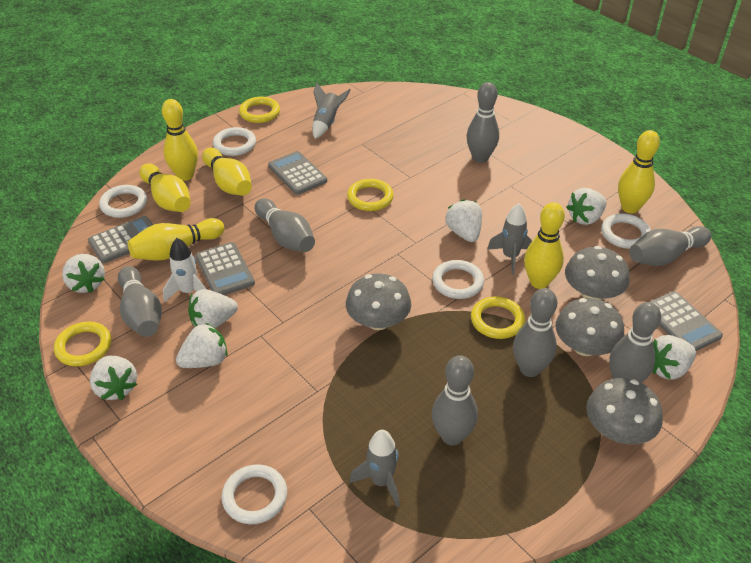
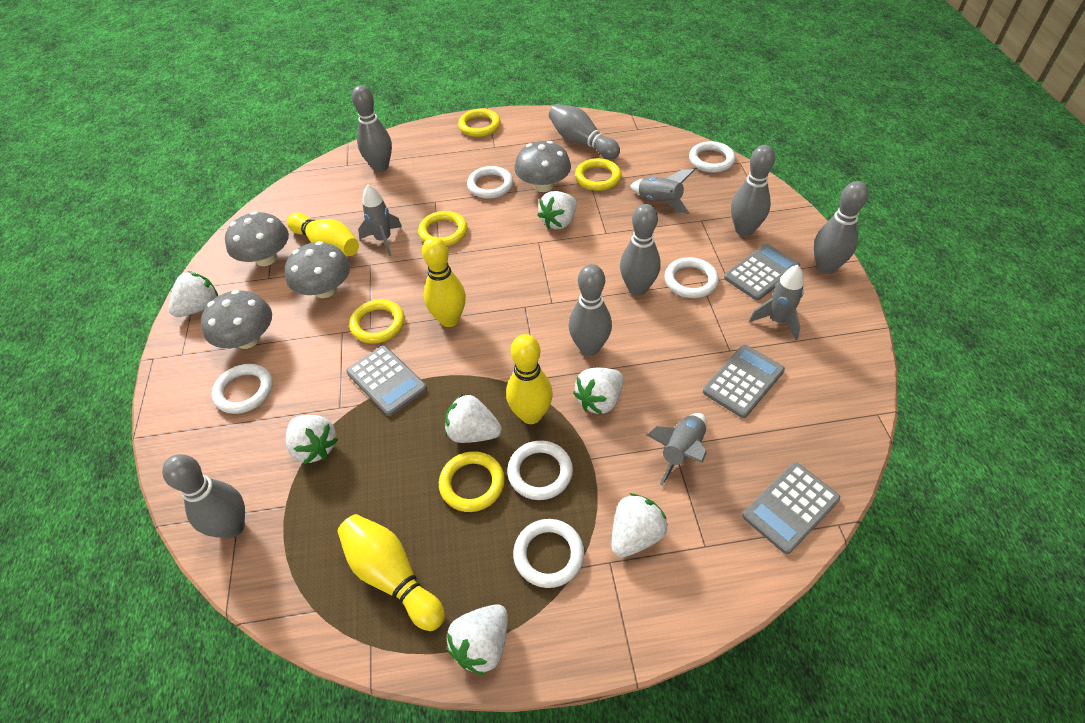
grey rocket: [312,82,351,139] [349,430,400,507] [487,204,532,275] = 3 -> [358,184,402,256] [630,169,695,214] [646,413,706,485] [749,265,804,340] = 4
white ring: [99,185,147,218] [213,127,256,156] [222,464,287,524] [432,260,484,299] [601,214,651,249] = 5 -> [212,364,273,414] [467,166,513,199] [507,440,573,500] [513,519,584,588] [664,257,719,298] [689,141,735,173] = 6
white rocket: [163,238,207,302] = 1 -> none = 0
yellow bowling pin: [128,218,224,261] [140,163,191,212] [162,99,198,181] [202,148,252,196] [524,202,565,289] [618,130,660,214] = 6 -> [287,212,359,256] [337,514,445,631] [422,237,466,327] [506,334,553,424] = 4
yellow ring: [54,322,111,366] [239,97,280,123] [347,179,394,211] [471,297,525,339] = 4 -> [349,299,405,344] [418,211,468,246] [439,451,505,512] [458,109,501,137] [575,158,621,191] = 5

